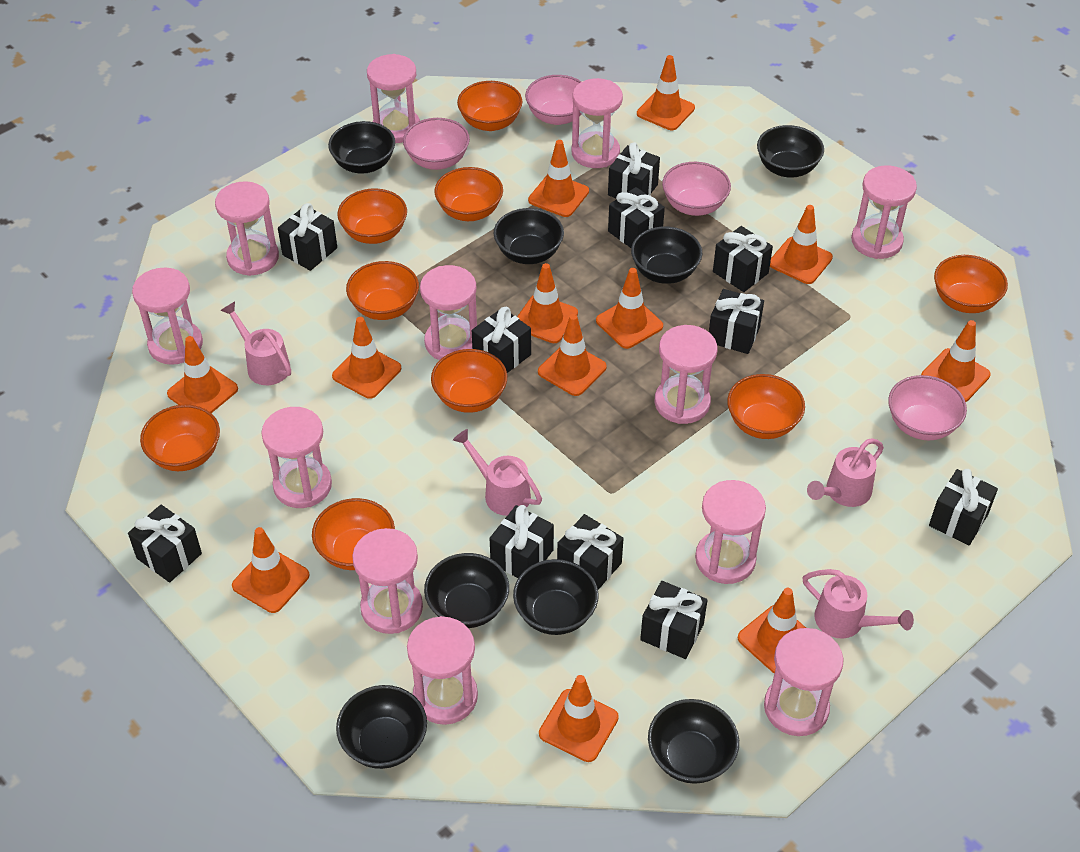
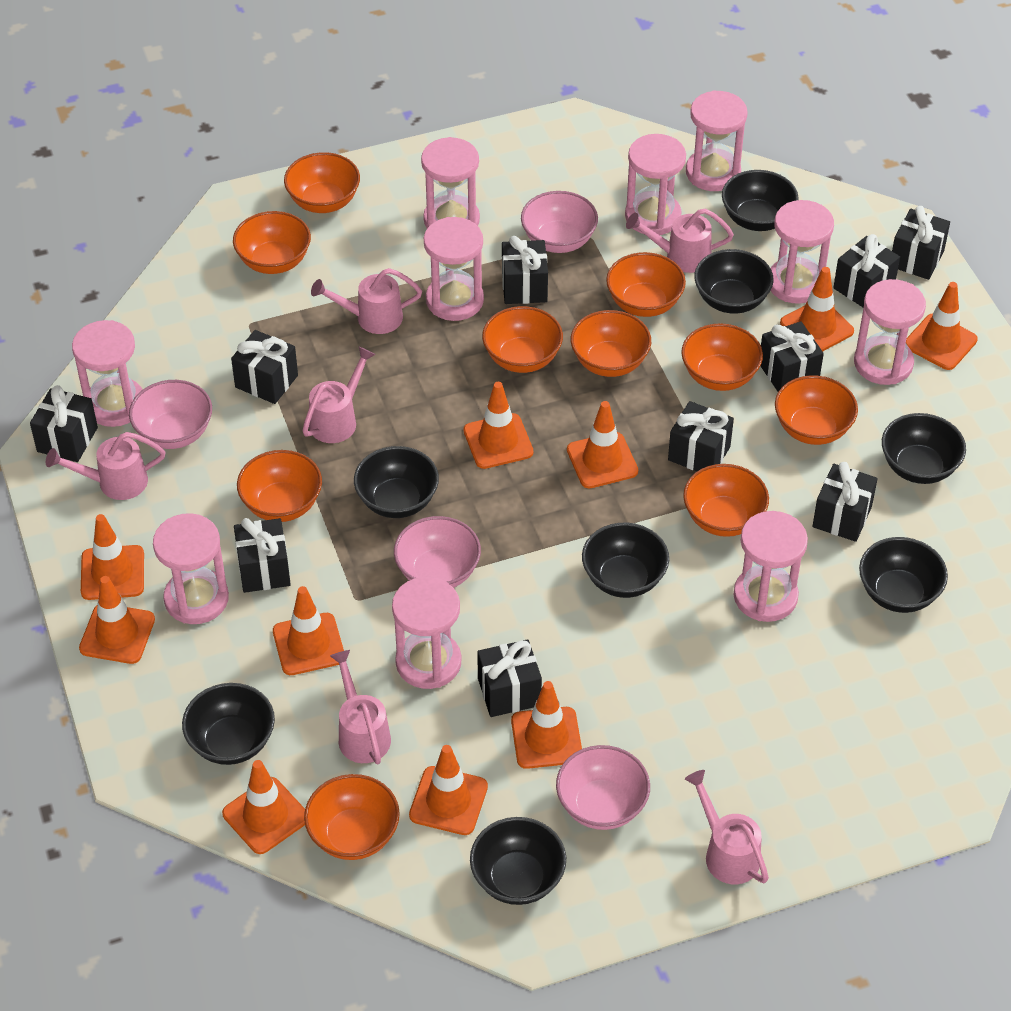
black gift: [128,505,202,583] [278,203,337,271] [472,307,531,373] [490,505,554,578] [557,514,624,590] [608,142,660,198] [608,187,665,248] [640,581,707,659] [709,289,764,354] [713,226,773,292] [929,469,998,545] = 11 -> [30,385,98,462] [231,330,298,404] [234,518,291,593] [477,639,542,717] [502,236,548,304] [668,401,734,471] [761,321,824,392] [813,462,878,542] [833,234,900,308] [892,206,950,280] = 10
orange bowl: [140,405,220,471] [312,498,395,570] [337,188,407,244] [346,261,419,320] [431,349,507,413] [435,167,503,221] [457,81,522,131] [727,374,805,439] [934,255,1008,313] = 9 -> [233,211,311,274] [237,450,322,522] [284,152,360,213] [304,774,400,860] [482,306,563,373] [571,310,651,377] [606,252,686,317] [681,323,763,391] [683,464,769,537] [775,375,858,445] = 10
orange traffic cone: [167,336,238,413] [232,527,310,613] [332,317,401,399] [517,263,578,343] [528,140,589,217] [538,314,607,396] [539,675,619,762] [596,268,663,349] [637,55,695,130] [738,588,806,674] [770,205,833,284] [921,320,991,402] = 12 -> [79,576,155,664] [81,514,144,600] [222,760,305,854] [273,586,344,675] [409,745,488,835] [463,382,533,469] [511,681,582,769] [567,401,638,488] [780,267,854,351] [906,282,978,370] = 10
pink hourglass: [132,267,203,365] [215,181,279,276] [261,407,332,508] [352,528,423,634] [367,54,420,143] [407,616,478,725] [420,265,477,360] [571,78,623,168] [654,325,717,424] [695,480,766,584] [764,628,843,736] [851,165,917,259] = 12 -> [72,320,143,427] [153,513,229,624] [392,577,461,689] [421,137,480,228] [424,217,484,321] [625,134,686,235] [686,90,748,191] [733,511,808,622] [770,200,834,304] [854,279,926,385] = 10
pink watering can: [220,301,291,385] [453,429,542,516] [802,569,914,638] [807,438,884,507] = 4 -> [46,432,166,500] [302,347,376,443] [311,268,422,334] [330,650,391,764] [626,209,734,273] [685,770,769,884] = 6

